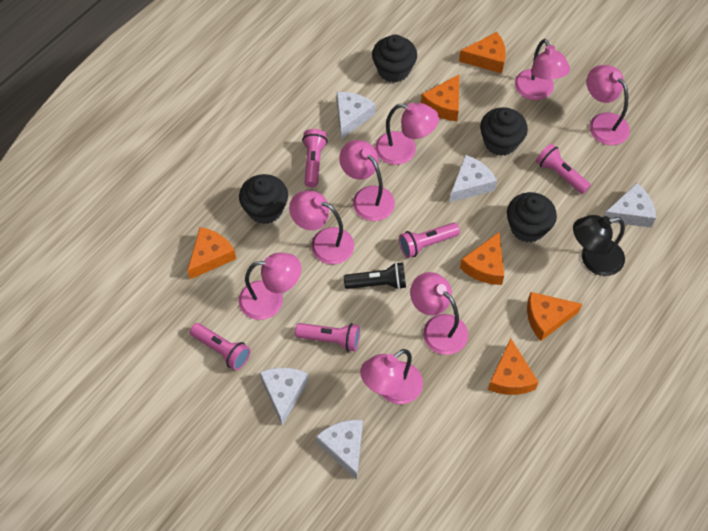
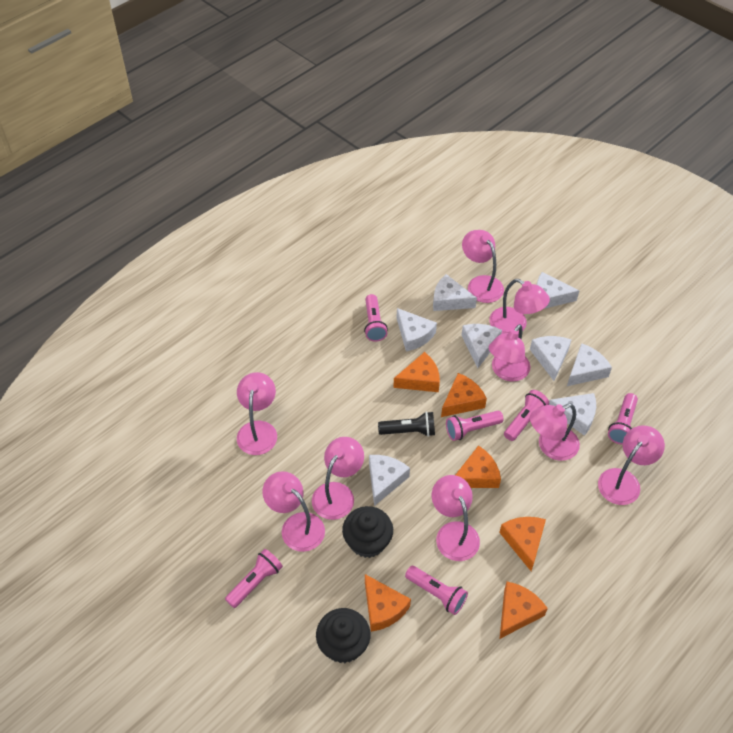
black cupcake: [239,174,288,224] [372,35,417,83] [480,107,528,156] [507,192,557,243] = 4 -> [316,608,371,663] [342,506,393,558] = 2
black lamp: [573,215,625,276] = 1 -> none = 0
pink flashlight: [190,323,251,370] [295,323,360,352] [302,129,328,188] [399,222,460,258] [536,143,591,194] = 5 -> [225,549,283,608] [364,294,388,342] [405,566,468,615] [446,411,503,441] [504,390,549,441] [608,393,638,445] = 6
pink lamp: [238,253,301,320] [289,191,354,264] [339,140,395,221] [360,349,423,404] [375,103,439,165] [410,272,468,355] [515,39,570,100] [587,65,630,145] = 8 -> [237,372,277,455] [262,471,325,552] [312,437,364,520] [432,475,480,561] [462,230,504,303] [489,279,550,334] [489,324,530,381] [530,404,580,461] [598,425,665,505] = 9
white cheese: [260,368,309,425] [316,420,363,480] [337,92,375,139] [450,155,497,202] [604,183,656,228] = 5 -> [369,455,410,506] [396,308,437,351] [433,274,477,311] [462,324,502,368] [530,336,572,381] [537,272,579,309] [549,393,596,436] [567,343,612,386] = 8

